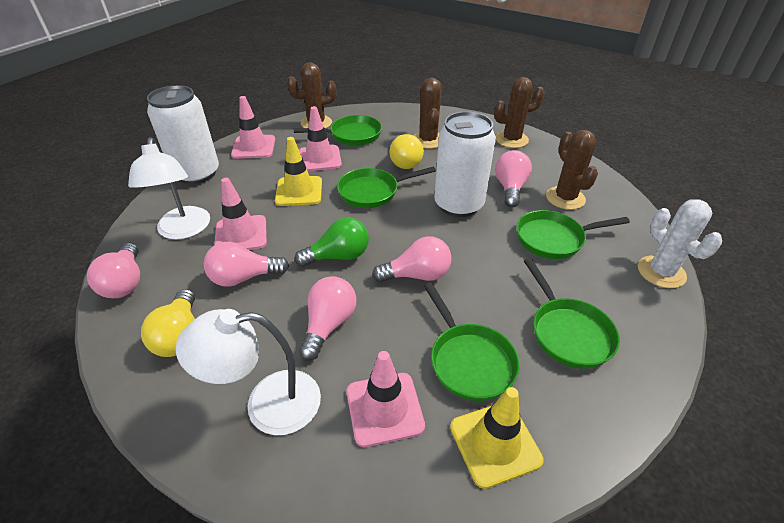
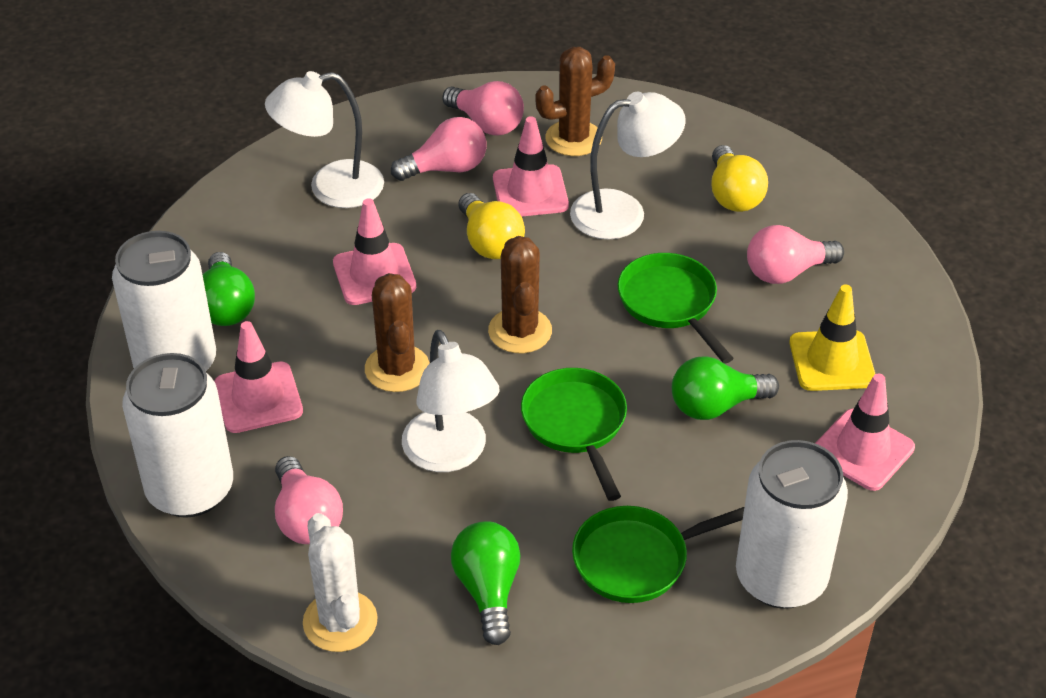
brown cactus: [287,62,337,129] [414,78,442,149] [494,77,545,148] [546,130,598,210] = 4 -> [365,273,430,392] [488,236,552,353] [536,47,615,156] = 3
green light bulb: [295,217,369,267] = 1 -> [202,252,255,326] [451,521,520,645] [672,356,779,420] = 3
green pan: [294,115,382,146] [337,167,436,208] [424,283,520,401] [516,210,630,259] [524,258,620,369] = 5 -> [521,368,627,501] [572,506,744,603] [617,253,734,363] = 3
pink light bulb: [87,243,140,298] [204,242,289,287] [299,276,356,361] [372,236,452,282] [495,150,532,207] = 5 -> [275,456,343,544] [391,117,486,181] [442,81,524,136] [747,225,844,284] = 4
white can: [147,85,219,185] [434,111,496,217] = 2 -> [112,231,216,371] [122,353,233,518] [736,440,848,609] = 3
white lamp: [128,137,210,240] [176,309,321,435] = 2 -> [265,71,384,208] [402,330,499,472] [570,92,686,239] = 3
yellow traffic cone: [275,137,322,206] [450,387,544,489] = 2 -> [789,285,875,391] = 1

